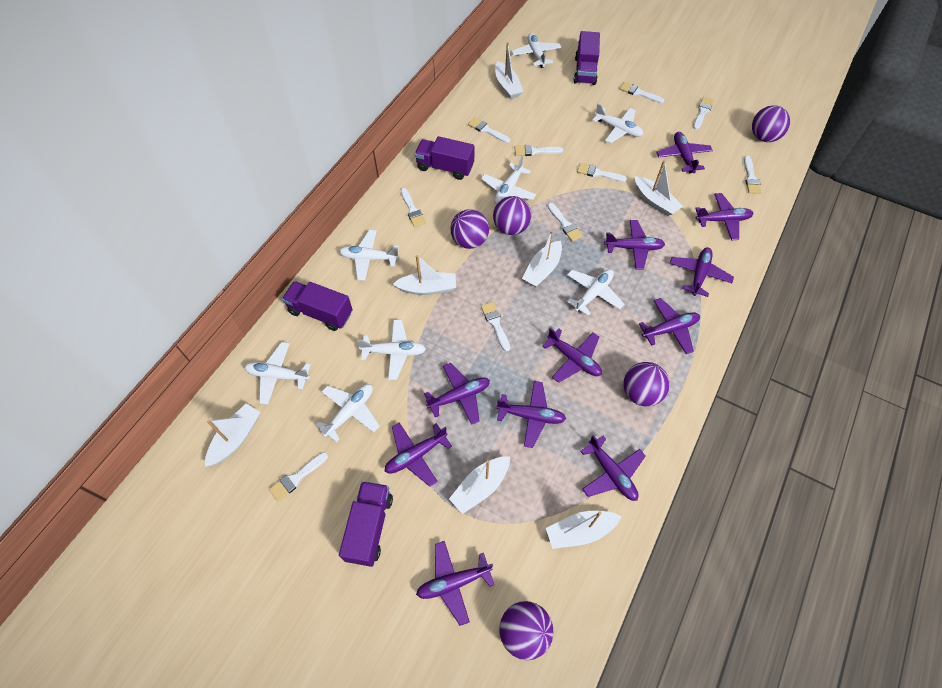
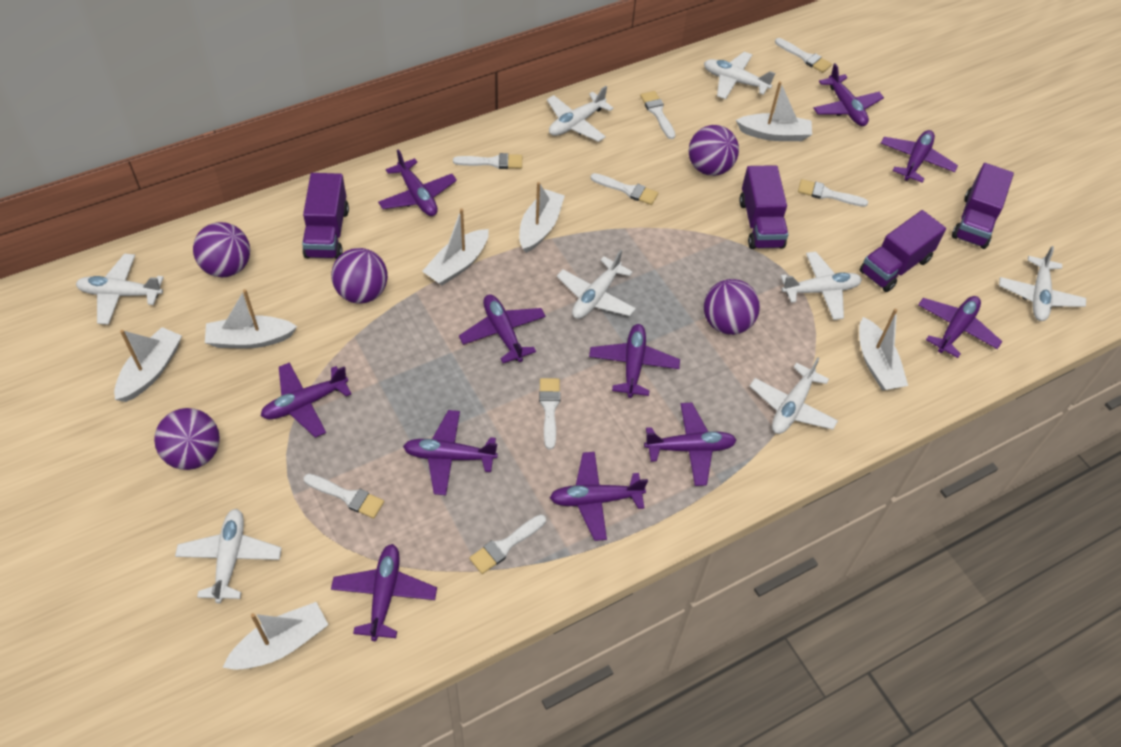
white brush: [269,452,328,502] [401,188,426,227] [468,117,510,143] [481,302,510,352] [515,145,563,156] [548,203,583,242] [577,163,627,182] [620,82,664,103] [693,97,714,130] [744,156,762,194] = 10 -> [304,474,384,519] [453,153,522,169] [469,514,546,574] [539,378,560,449] [590,173,658,205] [640,91,675,139] [775,38,832,73] [798,179,868,207] = 8

